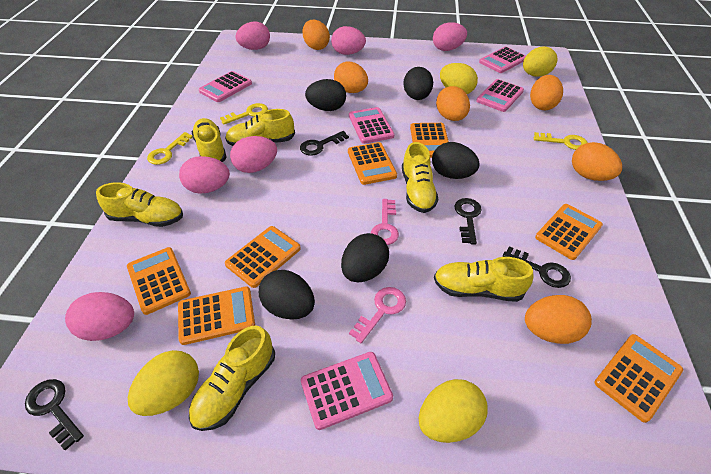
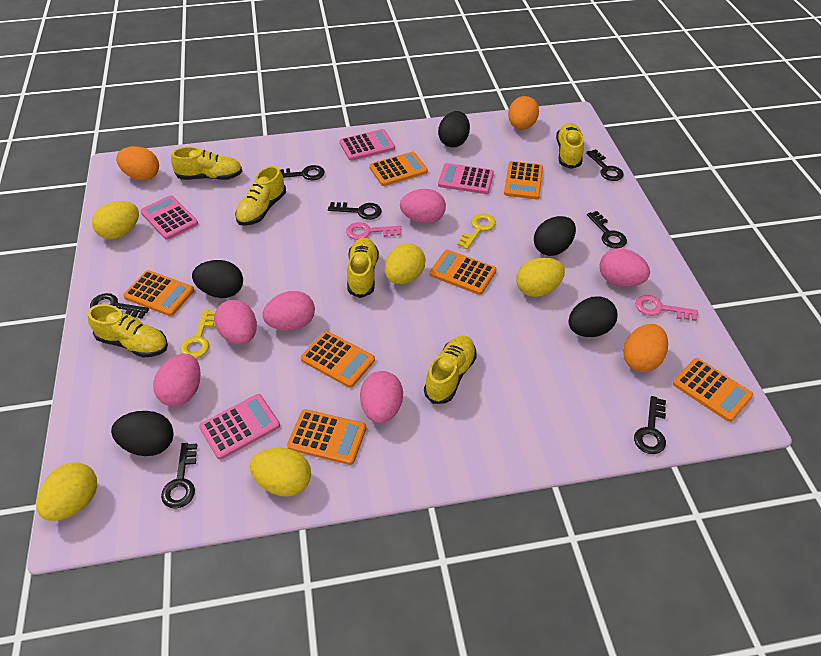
black key: [25,379,84,451] [300,131,349,156] [454,198,482,245] [503,246,571,288] = 4 -> [90,293,149,319] [161,443,197,509] [280,165,325,180] [328,202,382,220] [586,149,624,181] [587,211,627,248] [634,396,666,454] = 7
orange egg: [302,20,330,50] [334,62,368,93] [436,86,470,121] [525,295,592,344] [530,75,563,110] [572,142,622,181] = 6 -> [116,146,159,181] [508,96,539,130] [623,324,668,372] = 3
pink calculator: [199,71,252,102] [301,352,393,430] [349,107,394,144] [476,79,524,112] [479,47,526,73] = 5 -> [140,195,198,240] [199,394,280,460] [339,129,395,161] [438,163,494,194] = 4
yellow egg: [128,350,199,416] [419,379,488,443] [440,63,478,94] [523,47,557,77] = 4 -> [36,462,97,521] [92,201,139,240] [250,448,311,497] [385,243,426,284] [516,258,565,297] = 5
yellow key: [147,132,193,165] [220,103,268,124] [534,132,588,150] = 3 -> [180,310,216,358] [457,214,496,249] = 2

